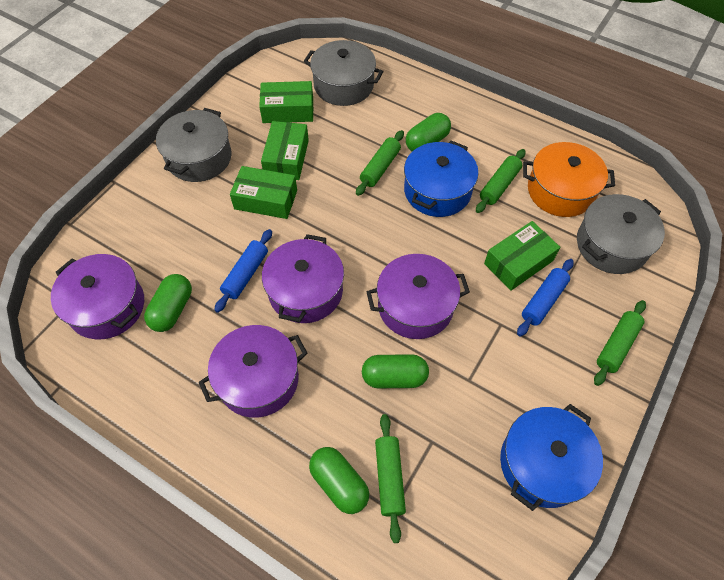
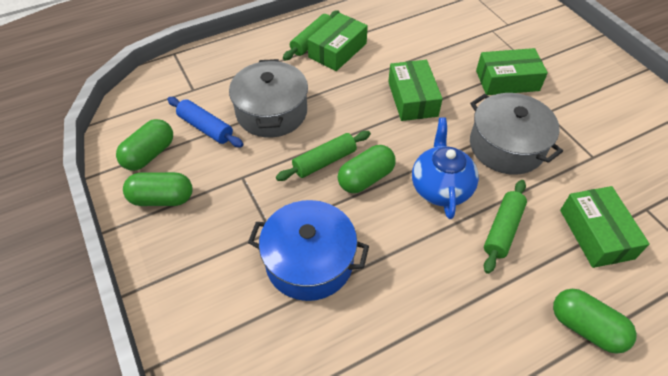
blue pot: [404,140,478,217] [500,404,603,511] = 2 -> [248,200,369,301] = 1
blue rolling pin: [215,229,272,313] [517,259,574,336] = 2 -> [167,97,243,147] = 1
blue teapot: none = 0 -> [412,117,479,219] = 1
green rolling pin: [356,130,404,196] [375,414,406,543] [476,149,525,213] [594,300,646,386] = 4 -> [276,131,371,181] [283,10,340,60] [484,180,527,274] = 3
grey pot: [156,108,232,182] [303,40,384,106] [577,194,665,274] = 3 -> [229,59,308,138] [470,93,563,175] = 2
orange pot: [523,142,615,217] = 1 -> none = 0
purple pot: [51,254,144,339] [199,325,307,418] [262,234,344,323] [367,254,470,339] = 4 -> none = 0

